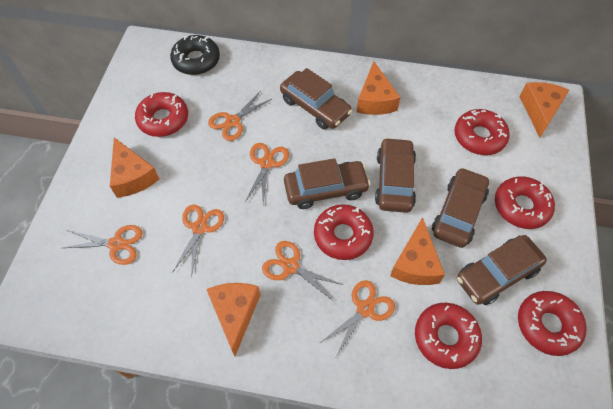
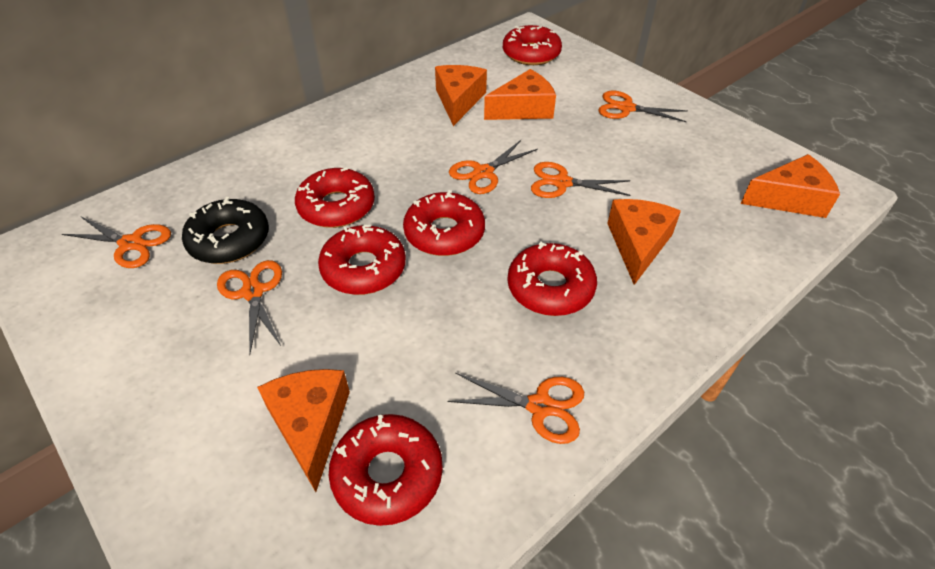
brown car: [280,68,352,130] [284,158,371,209] [375,137,416,213] [432,167,489,248] [457,235,547,305] = 5 -> none = 0

